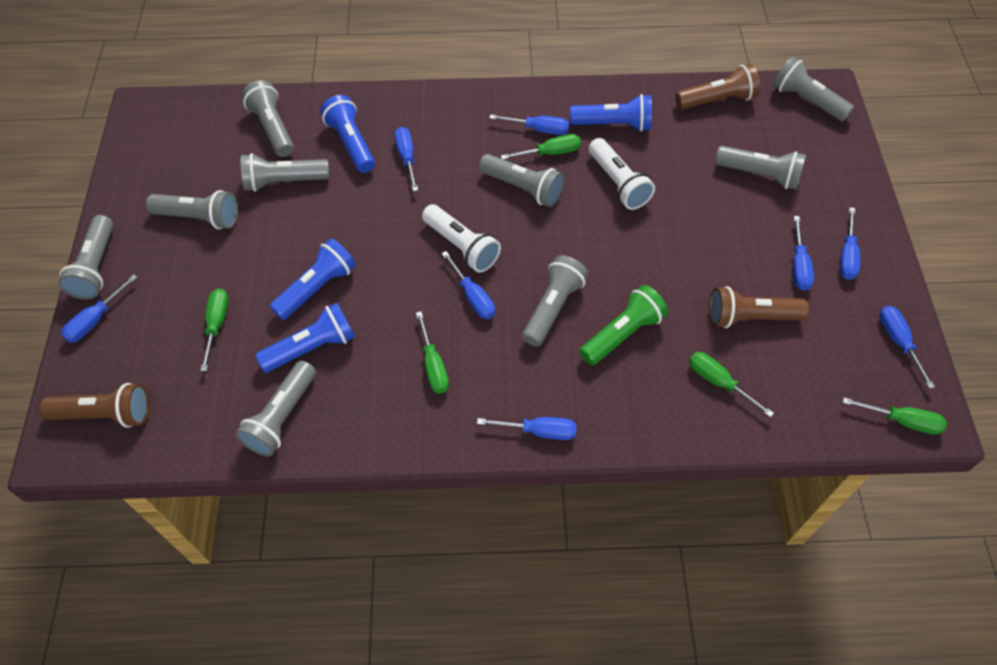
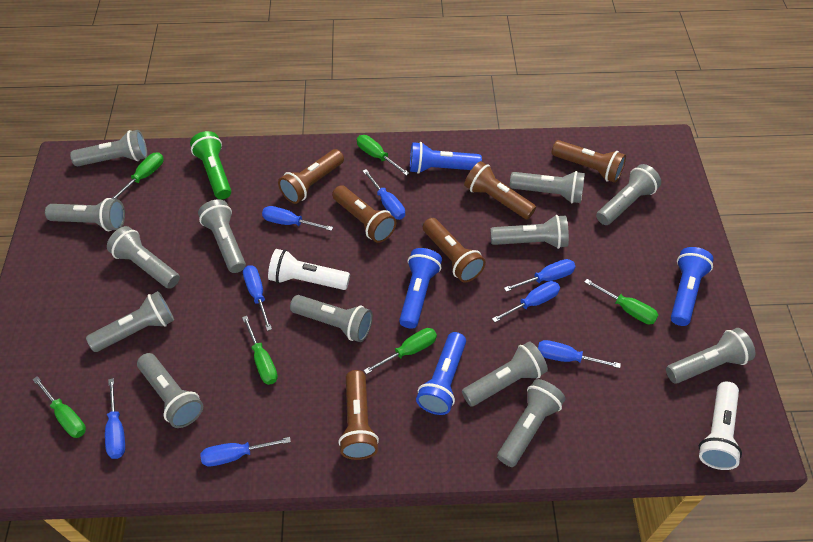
brown flashlight: [39,383,150,428] [675,64,760,110] [709,286,809,328] = 3 -> [278,149,344,204] [332,185,396,243] [338,370,379,460] [423,218,486,283] [464,161,536,219] [552,140,626,183] = 6
green screwdriver: [200,288,229,371] [416,311,449,394] [501,134,581,160] [689,352,774,418] [843,398,947,435] = 5 -> [32,376,86,438] [112,152,164,199] [242,316,278,385] [357,135,409,176] [364,328,437,374] [584,279,659,324] = 6
grey flashlight: [58,215,113,299] [146,190,238,229] [235,361,316,457] [241,153,329,192] [242,80,294,157] [479,154,564,207] [522,255,588,347] [715,146,806,190] [773,57,854,122] = 9 -> [45,198,125,231] [70,130,147,166] [86,291,174,352] [107,226,180,289] [137,353,203,428] [198,199,246,273] [290,295,373,342] [462,342,548,406] [490,215,569,249] [497,379,565,467] [510,171,585,203] [596,164,661,225] [666,328,756,384] = 13

